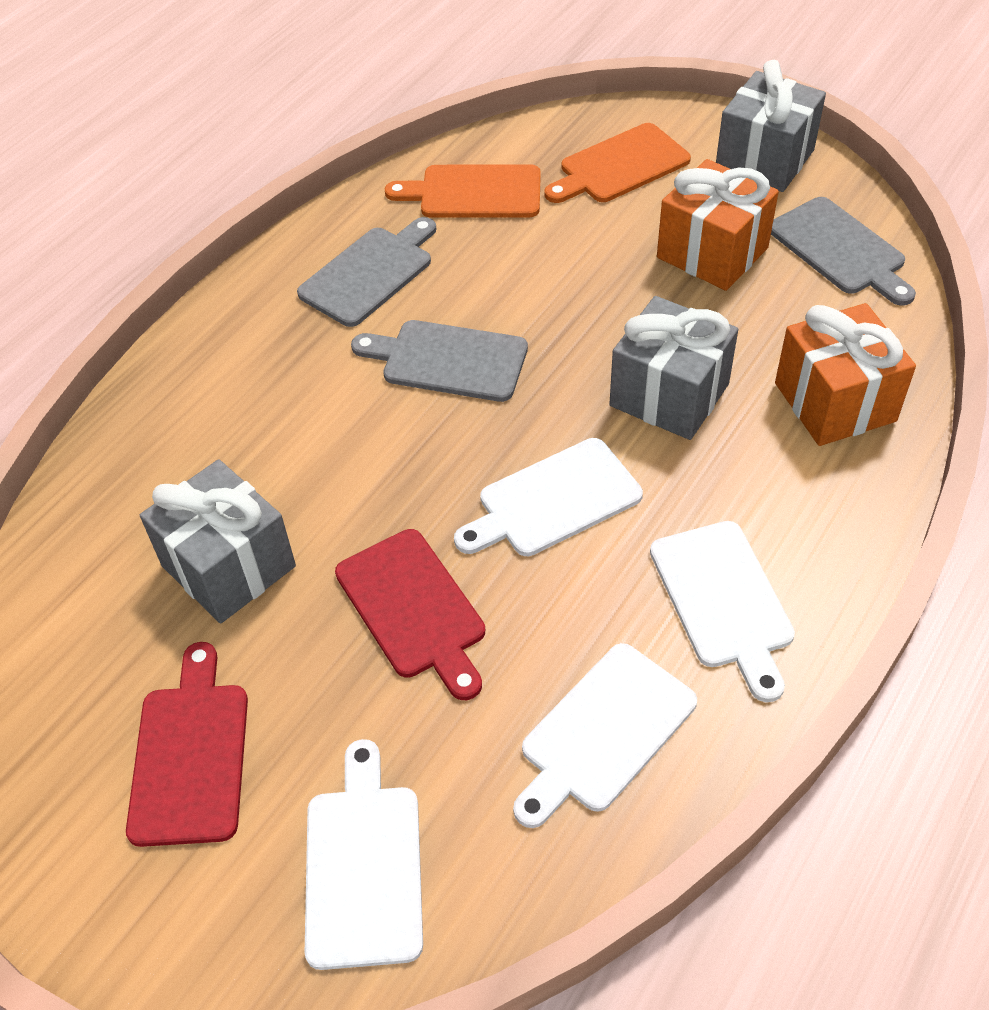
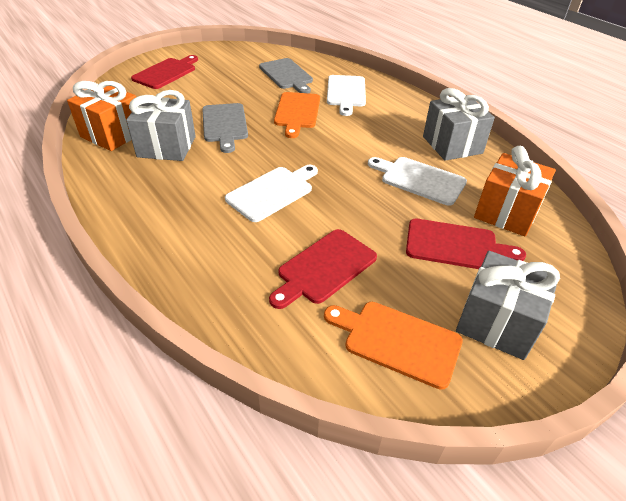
grey cutting board: [297,217,436,327] [351,320,528,402] [771,197,916,306] = 3 -> [202,103,248,153] [259,58,313,93] = 2
red cutting board: [126,642,248,847] [335,529,485,700] = 2 -> [131,55,198,89] [269,229,377,309] [406,218,526,269] = 3
white cutting board: [305,739,423,970] [454,438,643,556] [513,643,697,828] [650,521,795,702] = 4 -> [225,165,318,222] [327,75,366,116] [368,157,467,206] = 3

